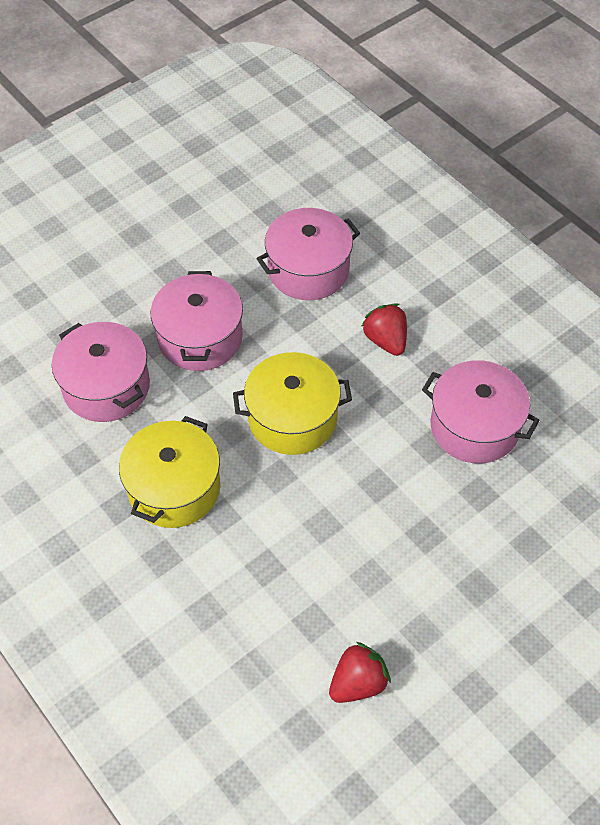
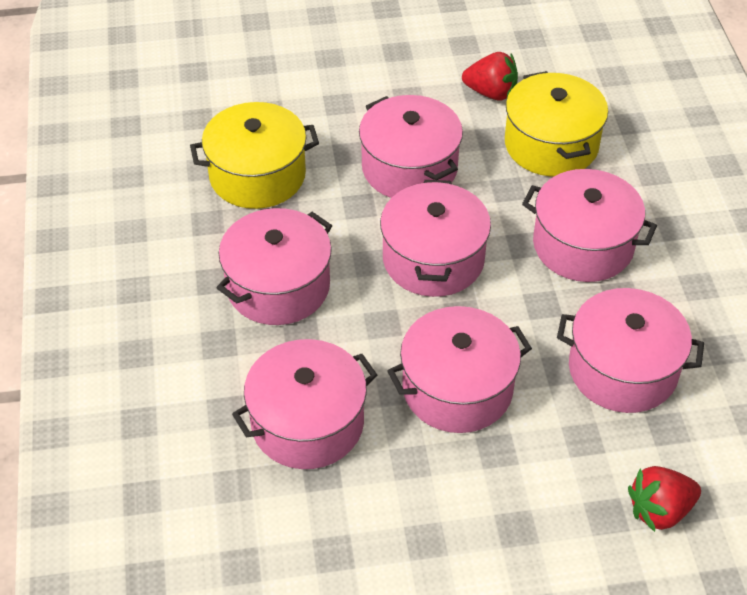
pink pot: [52,322,150,422] [151,271,243,371] [257,208,360,300] [422,360,540,464] = 4 -> [217,208,332,325] [232,339,377,469] [359,95,463,198] [380,180,491,297] [388,306,532,433] [522,169,657,282] [557,288,704,413] = 7

